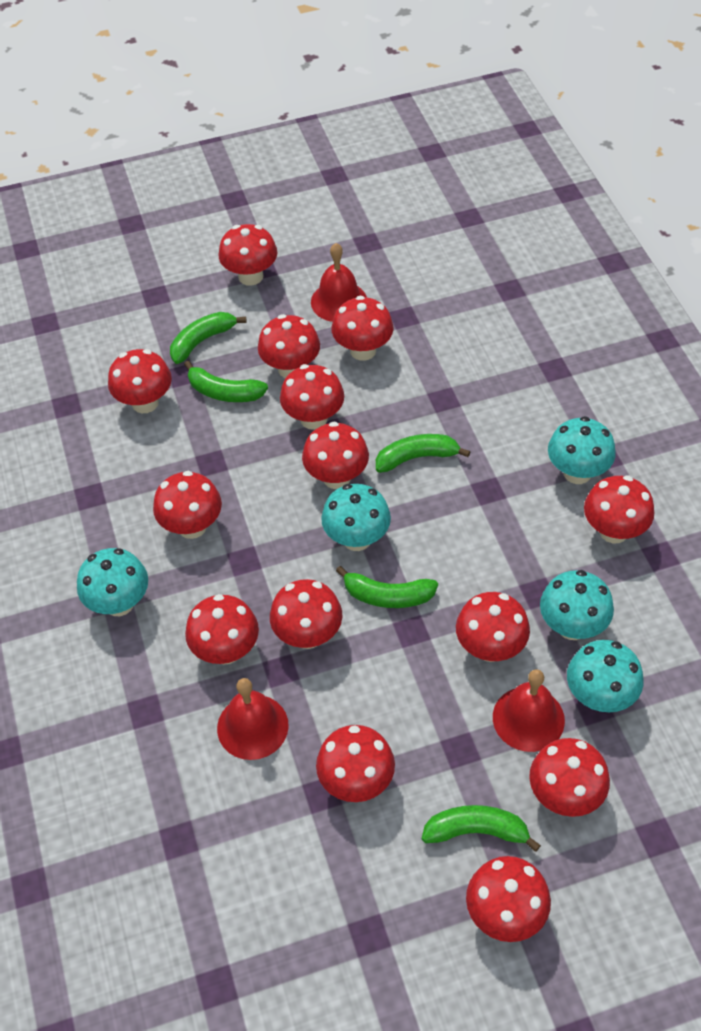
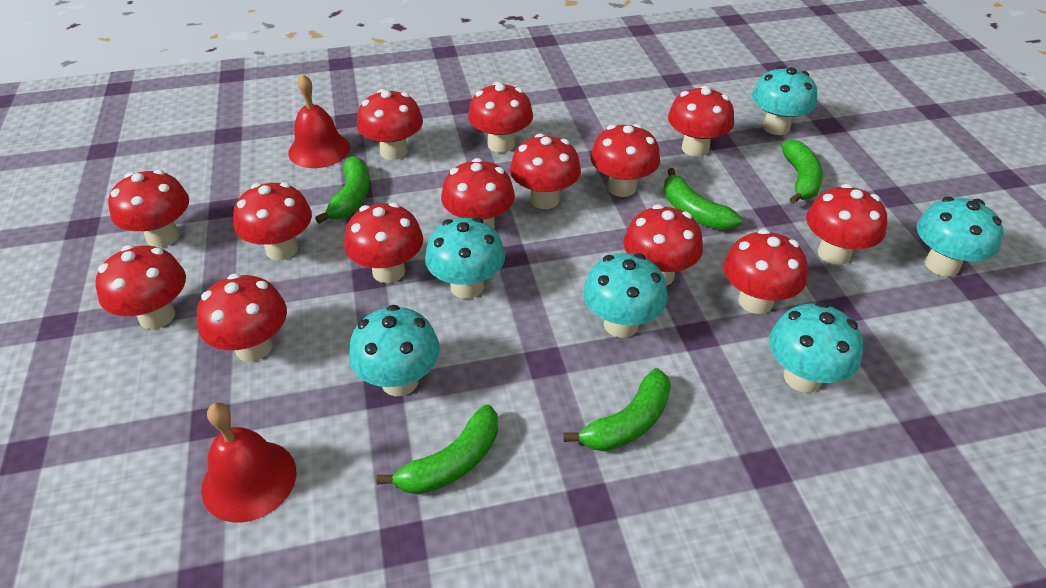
red bell: [217,678,289,760] [311,243,367,322] [493,669,565,752] = 3 -> [201,403,296,522] [288,74,350,168] = 2
turquoise mushroom: [77,548,148,616] [321,484,391,551] [540,570,614,640] [548,416,616,484] [567,640,644,712] = 5 -> [349,305,440,396] [425,217,505,299] [583,253,668,338] [752,66,817,135] [769,302,863,393] [917,197,1003,277] = 6

